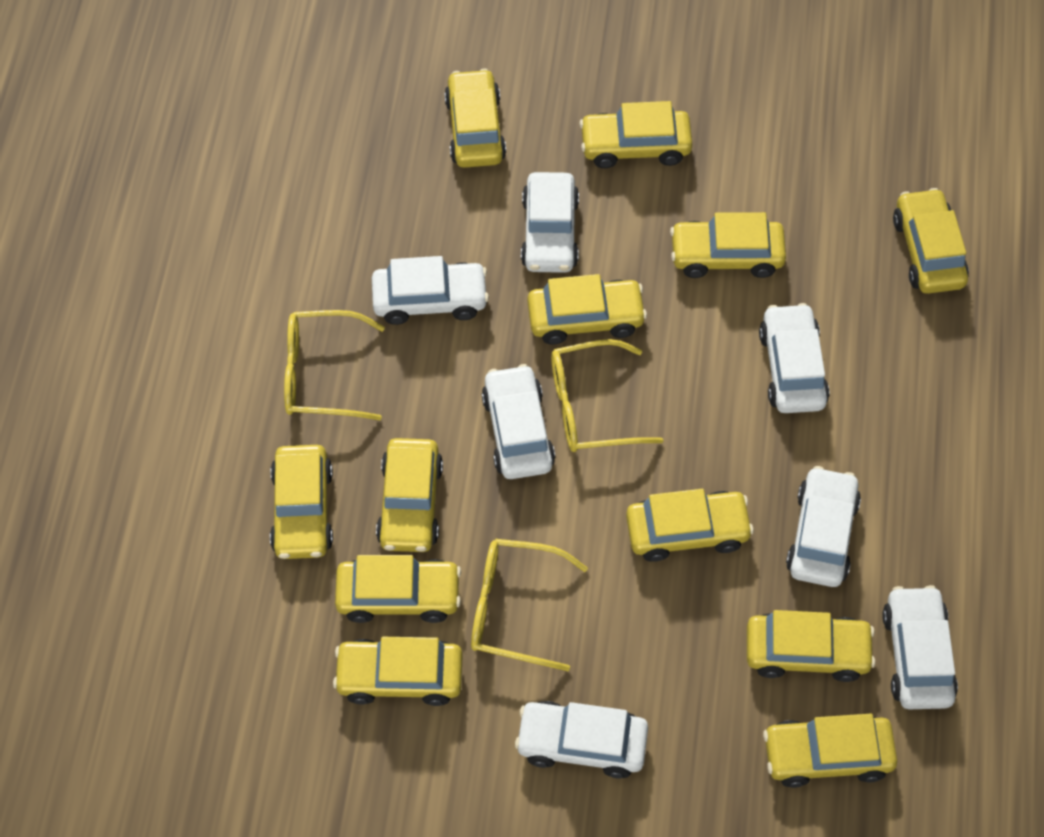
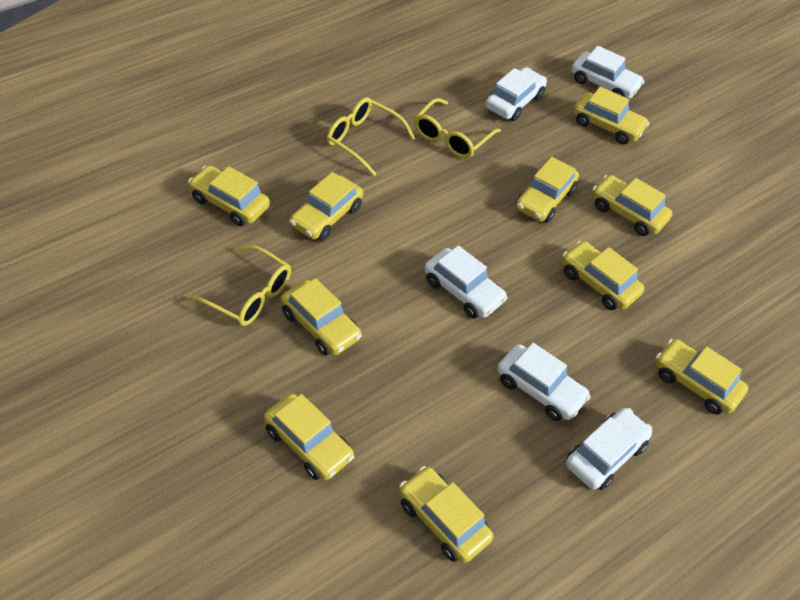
white car: [372,256,489,325] [482,364,555,479] [515,701,648,779] [521,172,579,273] [759,303,829,413] [786,466,861,587] [882,585,958,709] = 7 -> [424,245,508,319] [486,67,547,121] [497,343,591,421] [566,408,652,490] [571,46,645,99] = 5
yellow car: [270,445,333,559] [333,637,463,706] [335,555,461,623] [376,438,443,552] [444,69,506,168] [527,274,647,344] [579,101,692,168] [626,489,754,562] [670,212,786,278] [747,610,875,682] [763,714,897,788] [893,188,969,294] = 12 -> [188,165,270,226] [264,394,354,480] [281,278,362,356] [289,172,363,241] [399,466,493,563] [515,157,579,223] [562,241,645,310] [573,86,649,145] [592,175,672,236] [656,339,749,415] = 10

